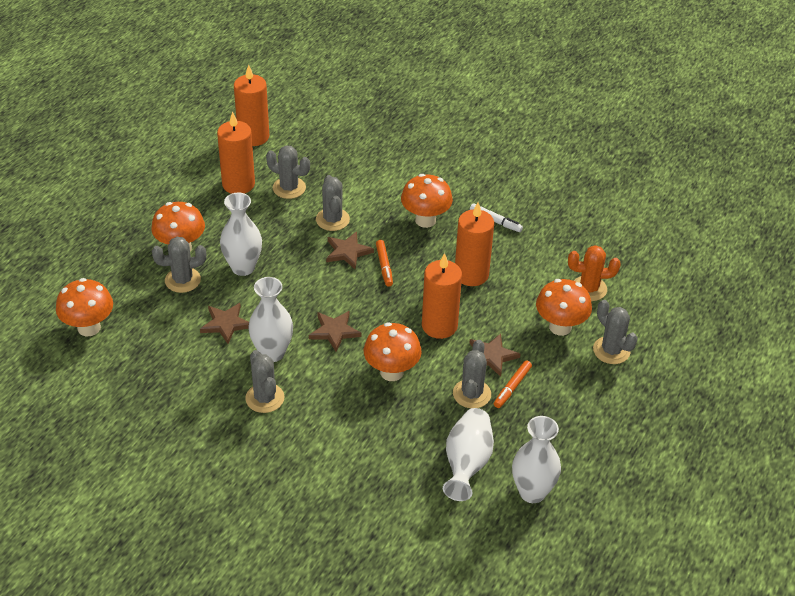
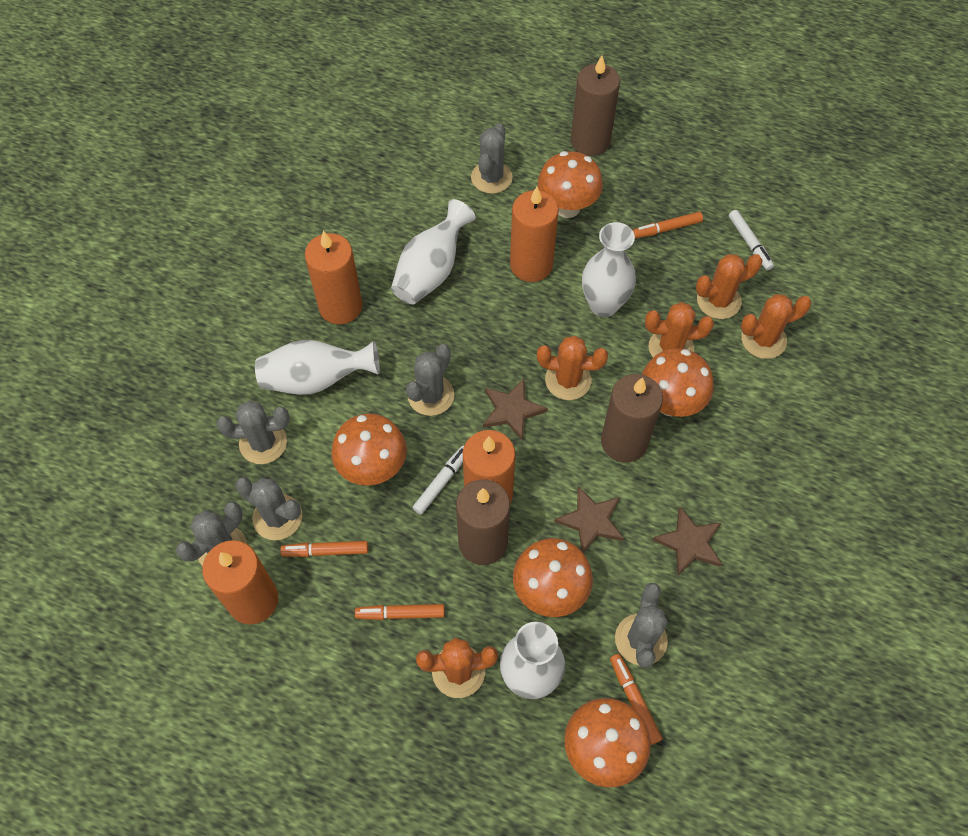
brown candle: none = 0 -> [456,479,510,565] [571,55,620,156] [601,374,663,462] = 3
brown star: [200,303,249,344] [309,311,361,352] [326,231,374,269] [470,334,520,377] = 4 -> [483,379,548,440] [554,486,624,554] [652,507,722,576] = 3
orange cactus: [568,245,621,301] = 1 -> [416,638,498,698] [537,336,608,400] [645,302,714,357] [696,254,763,319] [741,294,812,359] = 5
orange marker: [376,240,393,287] [494,360,532,408] = 2 -> [280,541,368,557] [355,604,445,620] [610,654,662,745] [633,212,703,238] = 4
white marker: [470,203,523,232] = 1 -> [412,446,464,515] [729,210,774,270] = 2

